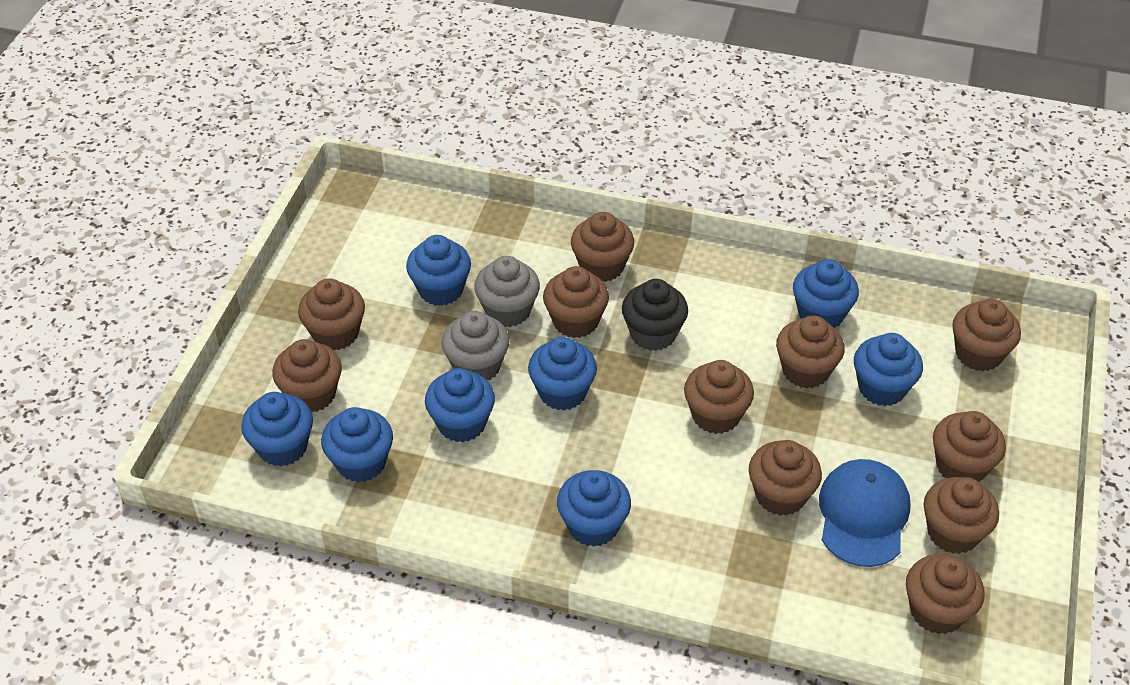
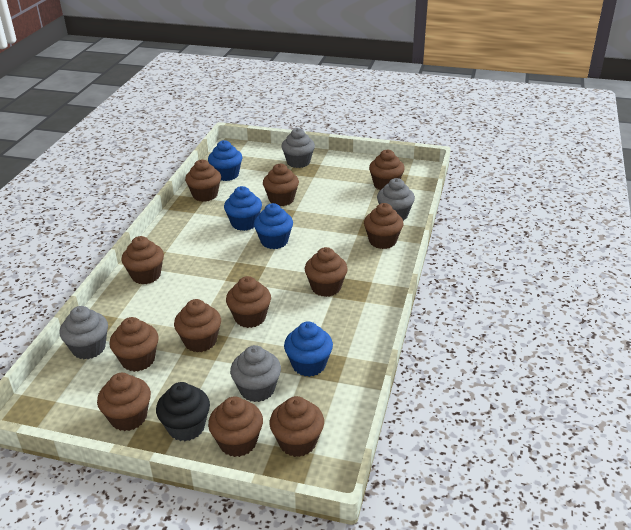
blue cap: [819,459,911,567] = 1 -> none = 0
blue cupcake: [241,392,313,467] [321,407,393,482] [406,235,471,306] [425,368,495,442] [528,337,597,410] [557,470,631,547] [793,259,859,328] [854,333,923,406] = 8 -> [208,140,242,181] [224,186,262,231] [254,203,293,249] [284,321,333,377] = 4
brown cupcake: [272,339,342,412] [298,278,365,350] [543,266,609,338] [571,212,634,282] [684,360,754,434] [749,440,822,516] [776,315,845,388] [906,554,985,634] [924,477,999,554] [933,411,1006,482] [952,299,1021,371] = 11 -> [97,373,151,431] [109,317,159,372] [121,236,164,284] [174,299,221,352] [185,159,221,202] [208,396,263,457] [226,276,271,328] [263,164,299,206] [269,396,324,457] [305,247,348,297] [364,203,403,249] [369,149,405,190] = 12
grey cupcake: [441,311,509,380] [474,256,540,327] = 2 -> [59,306,108,359] [230,345,281,402] [281,128,315,168] [377,178,415,221] = 4

